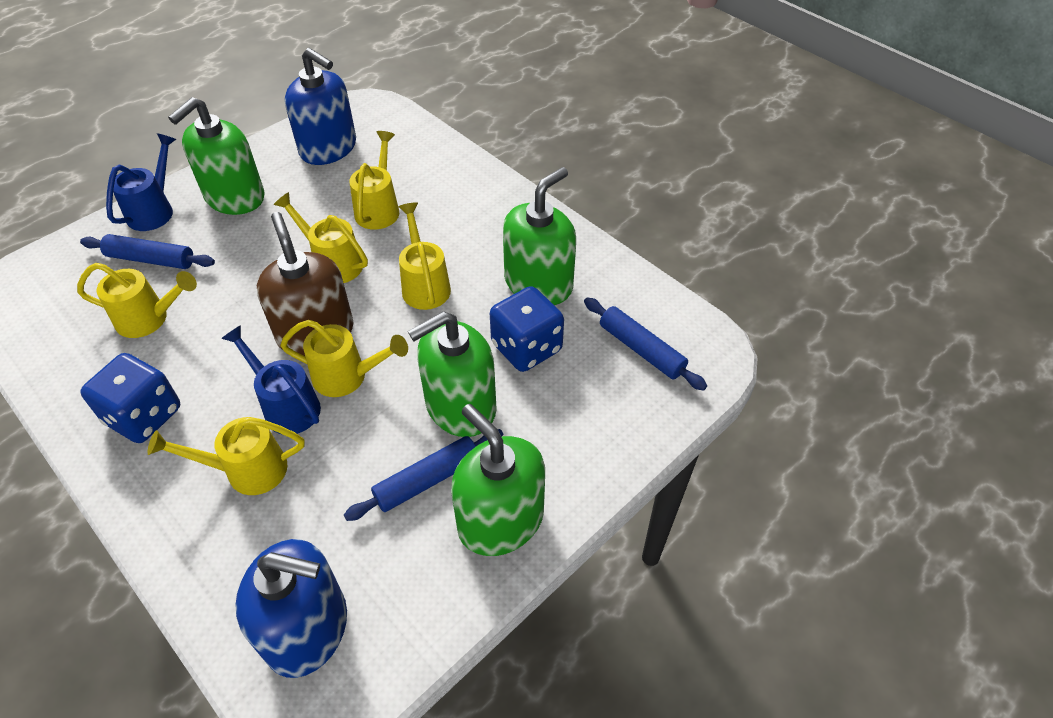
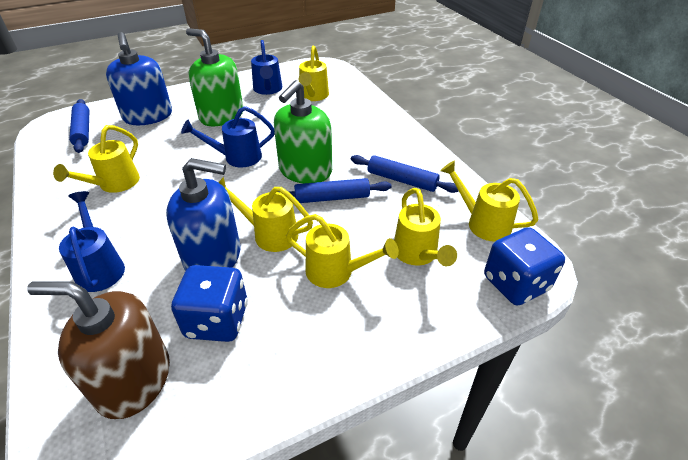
blue watering can: [106,133,176,231] [221,325,321,434] = 2 -> [59,191,125,292] [181,106,275,168] [251,40,282,95] = 3
green soap dispenser: [168,97,265,215] [408,311,497,437] [451,404,545,556] [503,167,576,305] = 4 -> [186,28,243,126] [274,80,332,184] = 2

